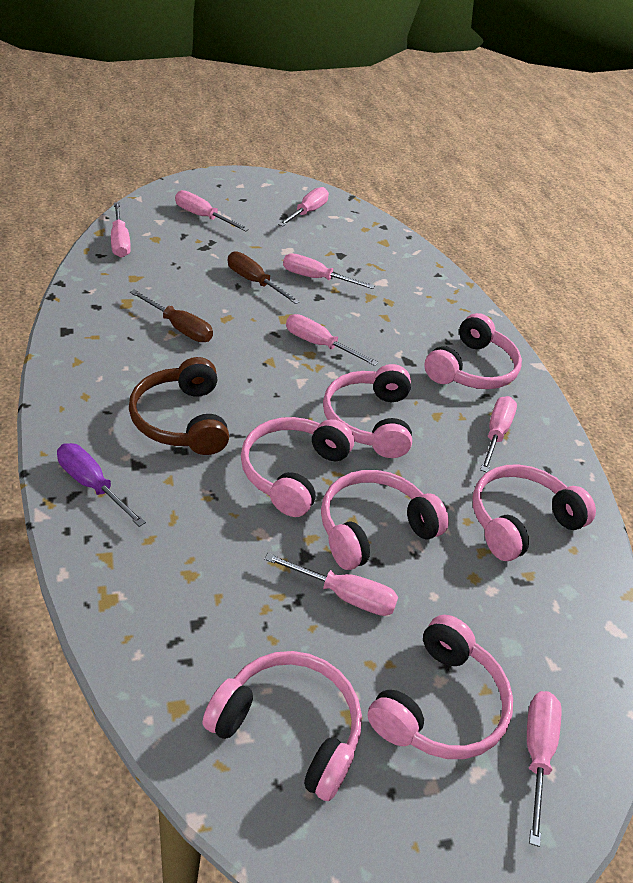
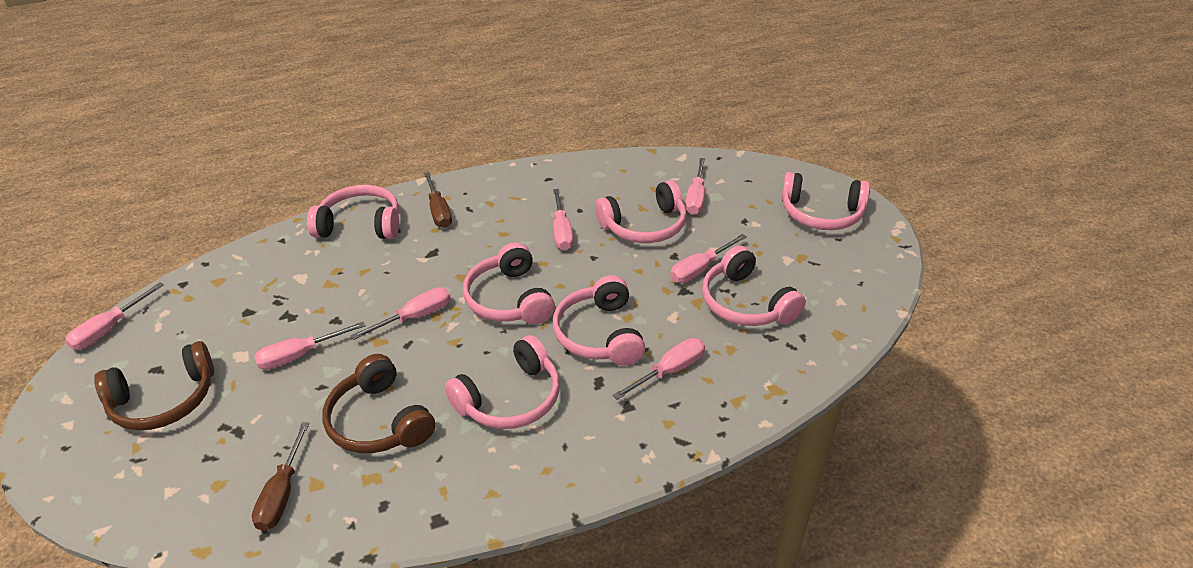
brown headphones: [129,357,229,455] = 1 -> [94,341,214,430] [322,354,435,453] = 2
pink screwdriver: [111,202,131,258] [175,190,249,231] [264,553,398,616] [278,187,329,227] [283,253,375,289] [286,314,378,366] [480,396,517,473] [527,691,561,847] = 8 -> [65,282,164,350] [254,322,365,370] [351,287,451,340] [553,189,574,250] [613,338,705,400] [670,234,747,283] [685,158,705,215] = 7
purple screwdriver: [57,443,146,527] = 1 -> none = 0

